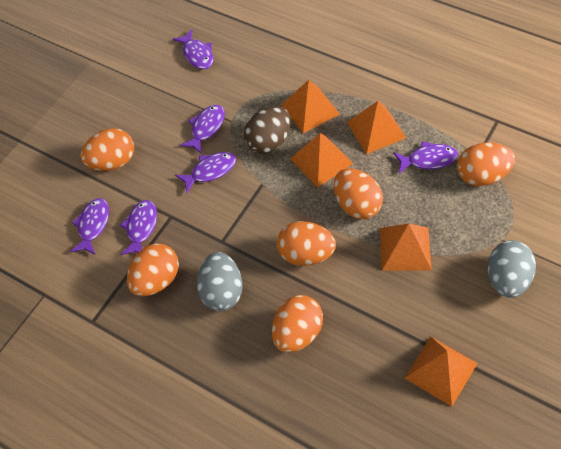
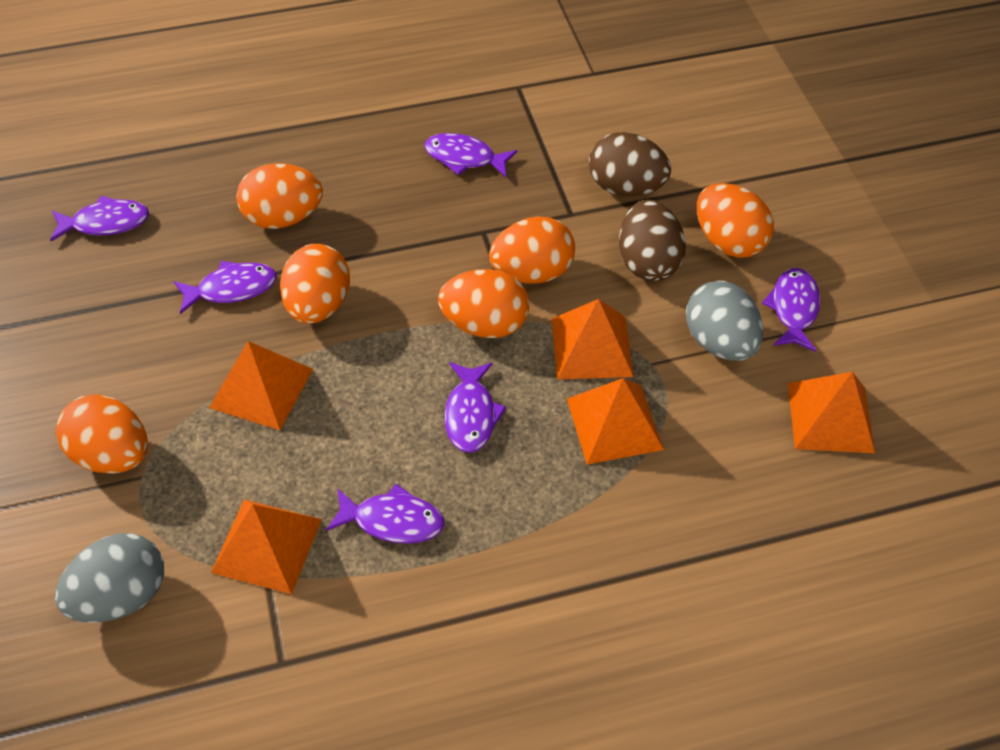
brown egg: [244,106,291,154] = 1 -> [589,132,671,196] [619,200,686,281] = 2

